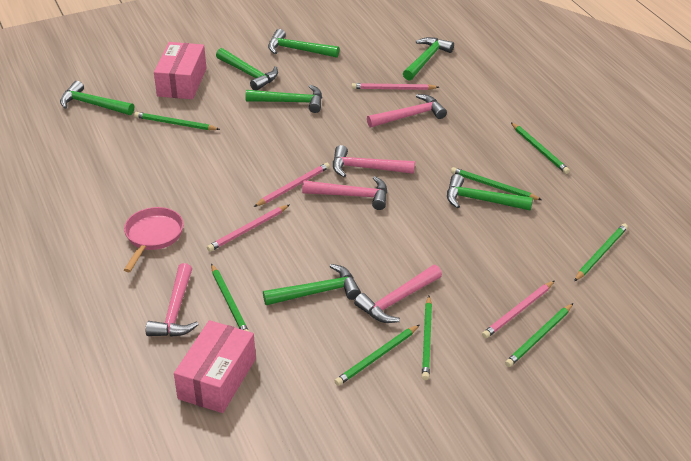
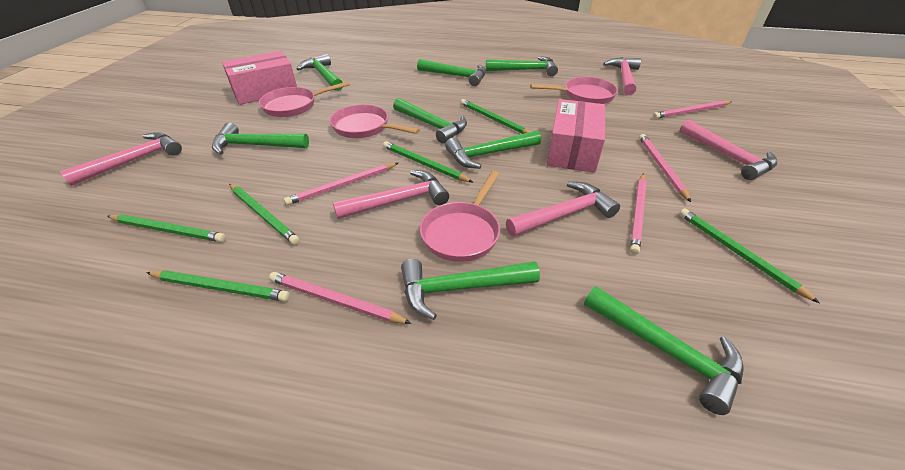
green hammer: [60,81,134,115] [216,48,278,91] [245,85,322,113] [263,264,361,305] [268,29,340,58] [403,37,454,81] [447,174,533,211] = 7 -> [212,122,309,155] [297,54,343,91] [393,98,467,143] [401,259,540,320] [417,59,486,86] [445,130,541,169] [486,56,558,76] [584,286,744,415] = 8
green pencil: [134,112,220,130] [211,264,249,331] [335,325,419,386] [422,296,432,380] [451,167,542,200] [505,303,573,367] [511,122,570,174] [574,223,628,281] = 8 -> [107,215,226,242] [146,271,290,302] [229,184,300,245] [383,141,473,182] [460,99,530,134] [679,208,820,303] = 6
pink pan: [124,207,184,272] = 1 -> [259,81,350,117] [330,104,420,138] [420,171,500,262] [530,77,618,104] = 4
pink pencil: [207,205,289,252] [254,163,330,207] [352,83,439,90] [482,281,554,338] = 4 -> [269,272,412,324] [284,163,398,206] [630,173,647,255] [639,134,691,202] [653,100,731,119] = 5

